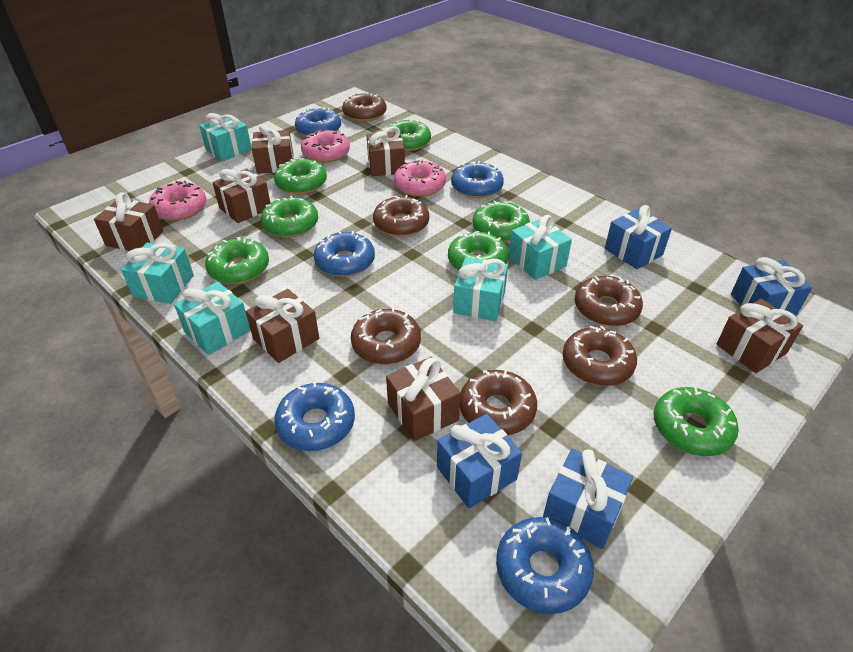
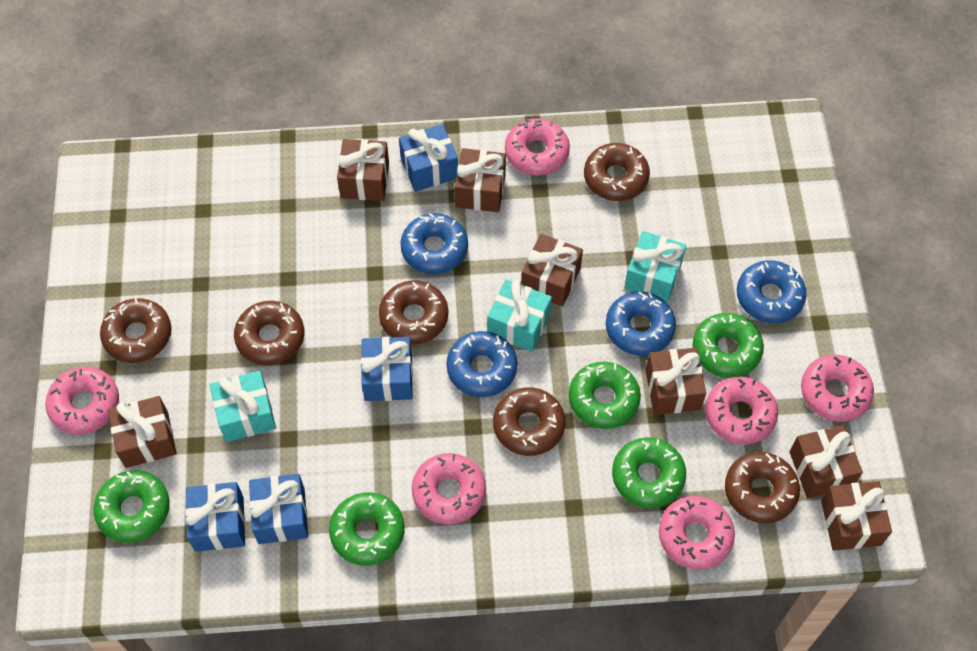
blue donut: [274,381,355,451] [295,107,341,136] [314,231,375,277] [451,161,504,198] [496,517,594,614] = 5 -> [401,213,468,274] [446,331,517,397] [606,291,676,356] [737,260,807,323] = 4
green donut: [205,237,269,284] [261,196,318,238] [274,158,327,195] [387,119,431,151] [448,231,509,270] [473,200,530,242] [654,387,739,456] = 7 -> [93,470,170,543] [329,492,405,566] [569,362,641,429] [612,437,686,508] [693,313,764,378] = 5
pink donut: [149,181,206,221] [301,130,350,163] [394,160,446,197] = 3 -> [45,367,119,434] [412,453,486,525] [505,118,570,176] [659,496,735,570] [705,377,778,445] [801,355,874,422] = 6
turquoise gift: [121,242,194,304] [174,282,250,355] [199,113,252,161] [453,257,508,321] [509,215,572,280] = 5 -> [210,371,276,442] [487,279,552,352] [624,231,686,303] = 3

